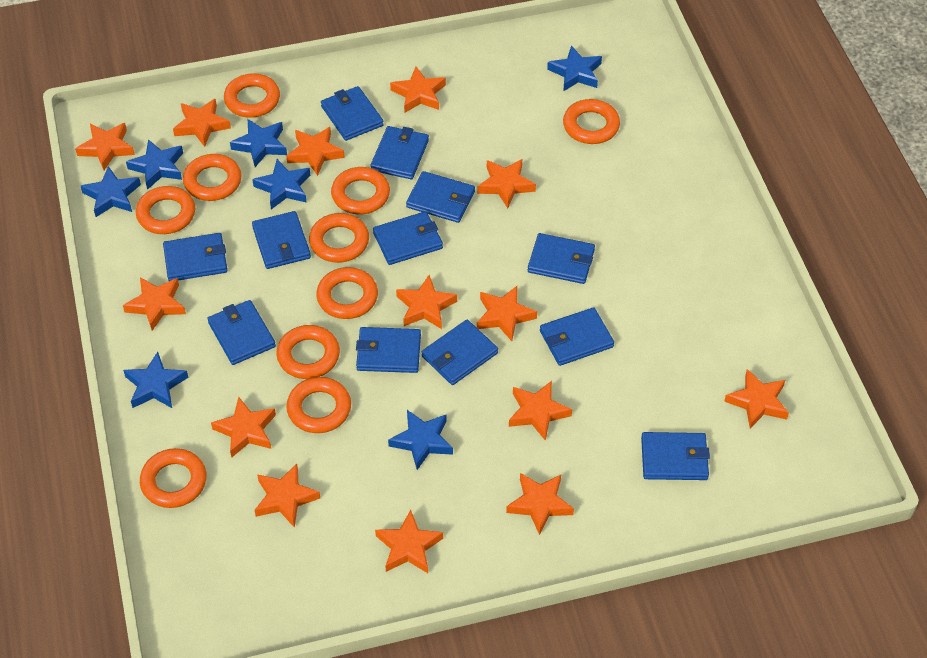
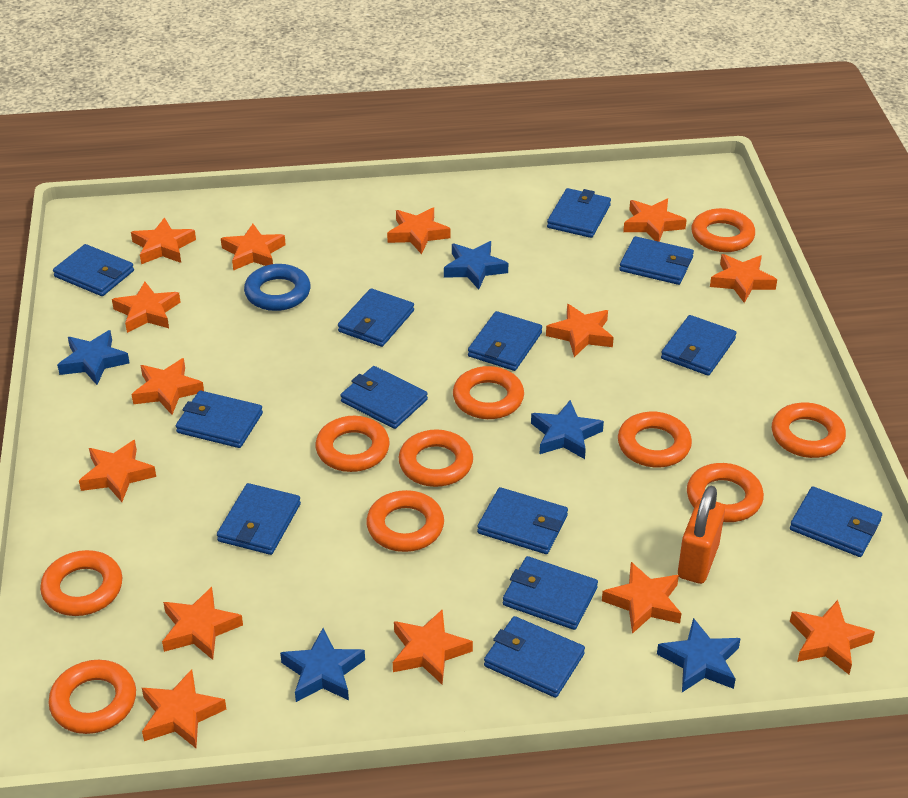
blue ring: none = 0 -> [244,264,311,311] = 1
blue star: [81,166,141,217] [123,352,189,408] [126,139,183,190] [230,119,287,167] [252,159,310,209] [388,410,453,470] [547,45,602,92] = 7 -> [57,330,130,385] [280,628,365,702] [444,241,508,290] [531,400,604,459] [657,618,741,692] = 5
blue wallet: [163,233,228,281] [207,300,276,365] [252,211,311,269] [321,86,384,141] [356,327,421,373] [370,126,429,179] [373,211,443,265] [406,171,475,223] [422,320,498,385] [528,233,595,284] [540,307,614,366] [641,432,710,480] = 12 -> [53,244,134,296] [176,391,263,448] [217,483,301,555] [338,288,414,347] [341,366,428,429] [468,311,542,371] [477,487,568,554] [484,616,585,698] [503,556,598,630] [547,188,611,238] [619,236,694,285] [661,315,736,376] [790,487,882,557] = 13
orange padlock: none = 0 -> [678,486,725,584] = 1

